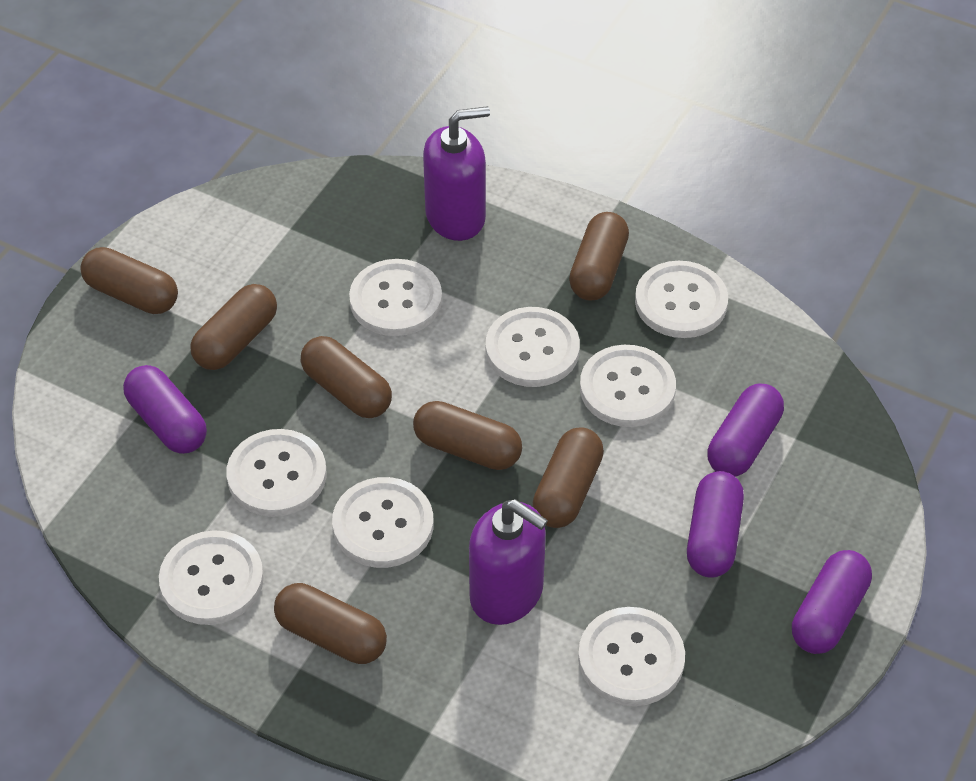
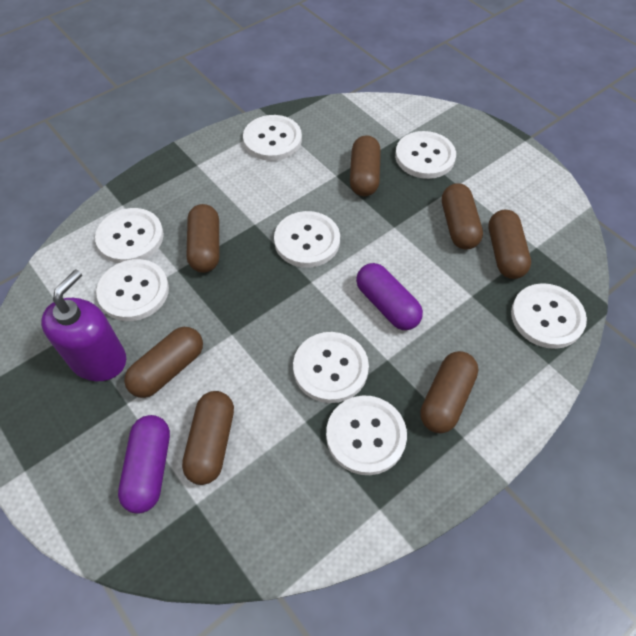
purple capsule: [123,365,207,454] [687,471,744,578] [707,383,784,477] [792,550,872,654] = 4 -> [118,415,170,514] [356,263,423,330] = 2
purple soap dispenser: [423,106,490,241] [469,499,548,625] = 2 -> [41,270,126,381] = 1

